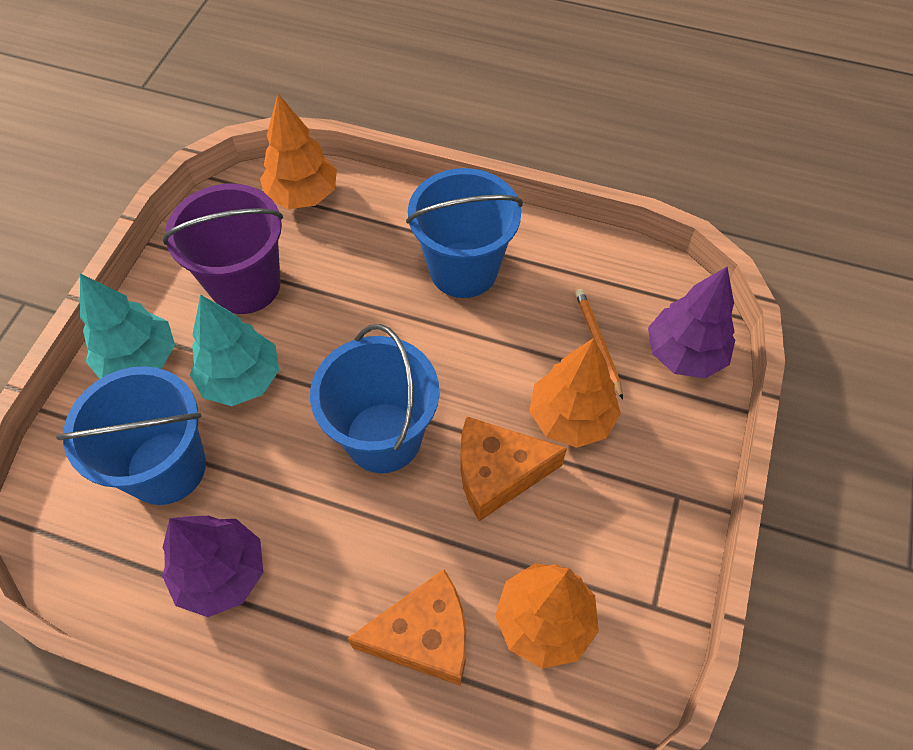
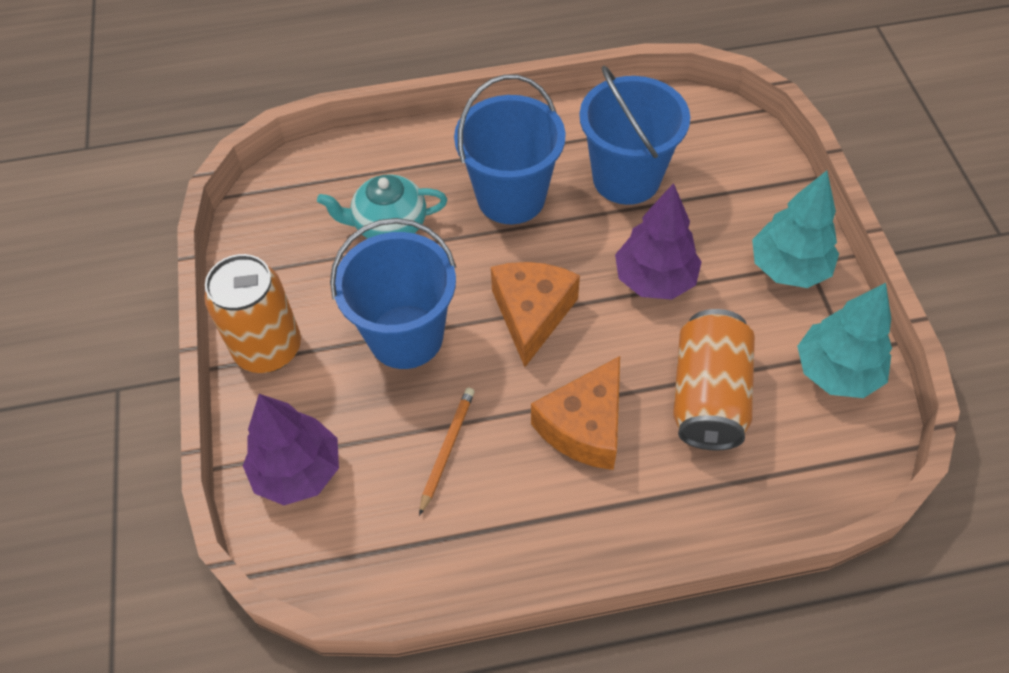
orange can: none = 0 -> [204,254,301,373] [673,309,755,451] = 2
orange tree: [260,94,337,209] [495,563,599,669] [529,338,621,448] = 3 -> none = 0
purple bucket: [162,184,283,314] = 1 -> none = 0
turquoise teapot: none = 0 -> [317,174,447,239] = 1

